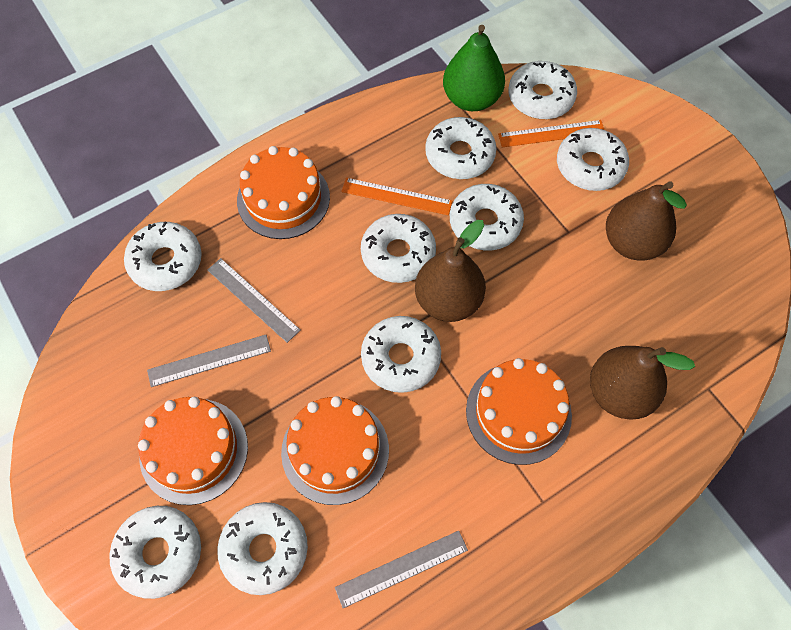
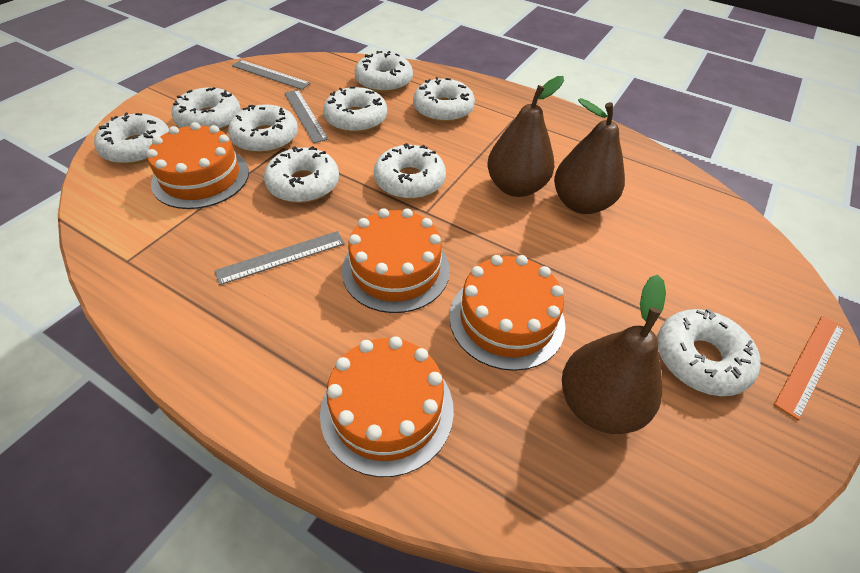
green pear: [443,25,505,111] = 1 -> none = 0
orange ruler: [341,178,452,215] [498,120,604,147] = 2 -> [774,316,844,420] = 1

